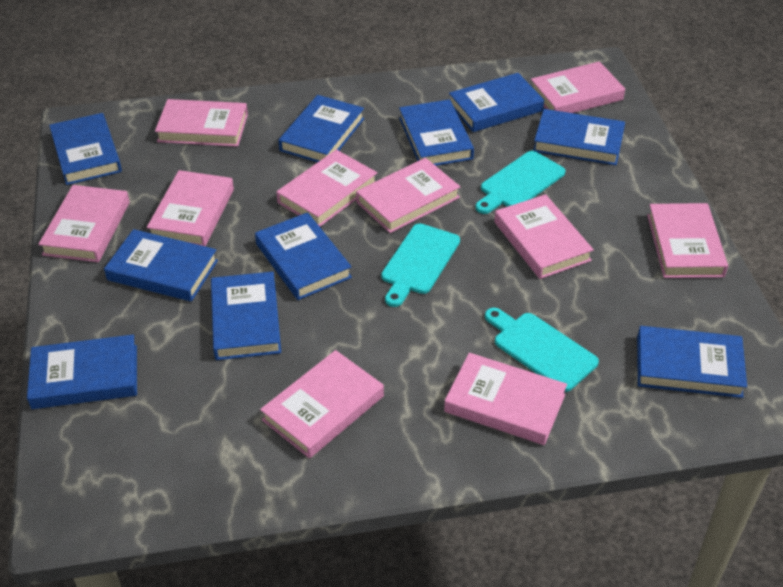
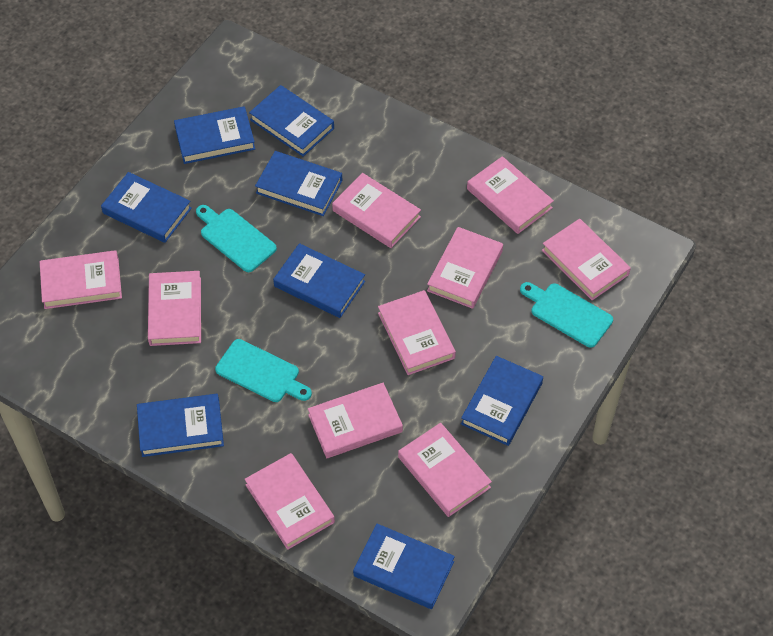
blue book: [27,335,137,409] [49,113,122,185] [104,229,218,302] [211,272,281,360] [255,212,352,300] [279,95,364,162] [399,99,474,166] [449,73,544,132] [533,109,625,165] [637,326,747,398] = 10 -> [101,172,192,243] [137,394,224,457] [174,106,255,164] [249,85,334,157] [255,151,343,216] [273,243,365,318] [353,524,455,609] [461,356,543,446] = 8

